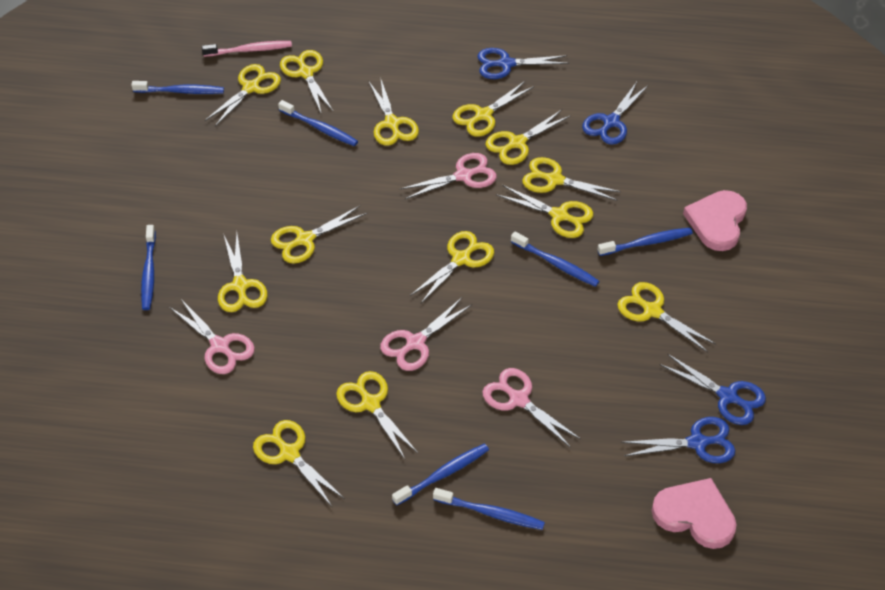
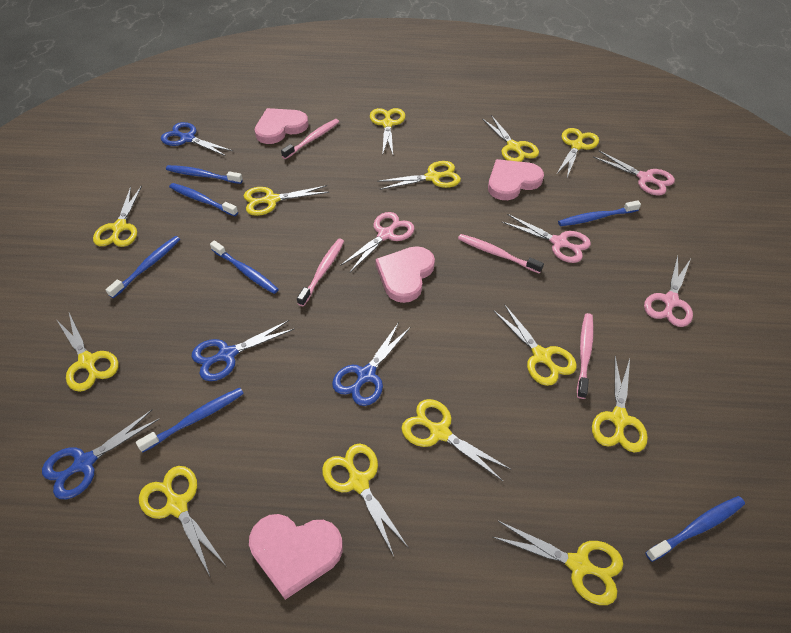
pink heart: [652,478,737,549] [683,190,747,251] = 2 -> [249,514,343,600] [254,108,309,144] [375,246,435,303] [488,159,544,200] = 4
pink toothbrush: [202,41,292,57] = 1 -> [281,119,339,159] [297,239,344,306] [458,234,544,274] [577,313,594,399] = 4

